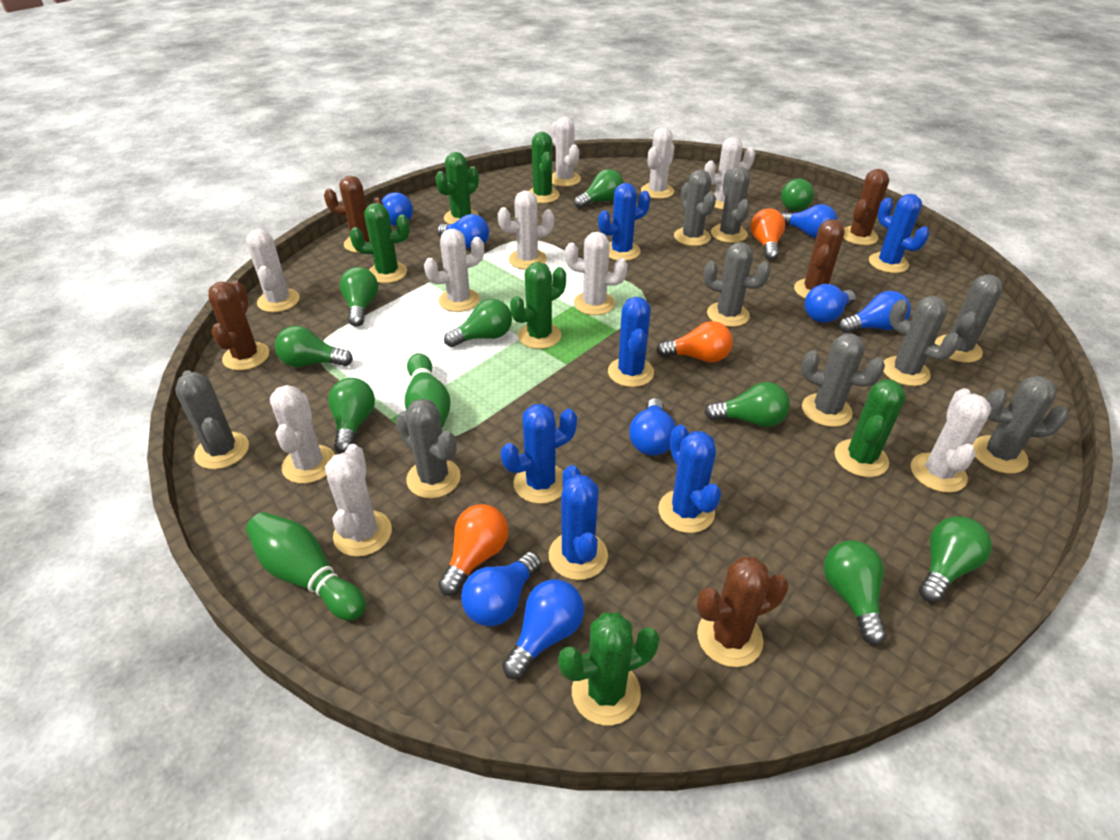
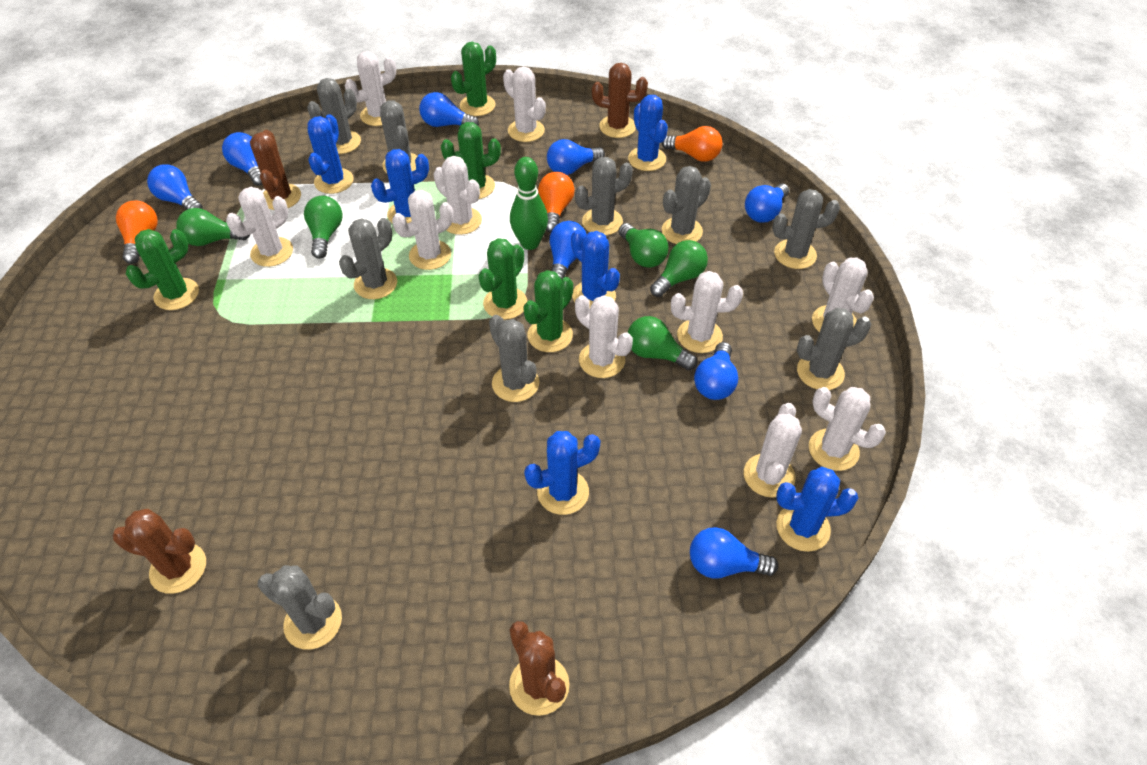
brown cactus: [208,280,269,371] [324,176,383,253] [697,557,788,667] [794,219,845,299] [843,169,889,245] = 5 -> [113,509,206,594] [250,130,301,210] [509,621,569,716] [592,63,648,138] = 4
green bowling pin: [246,512,366,621] [405,353,450,428] = 2 -> [510,157,548,250] = 1
green cactus: [350,203,409,283] [435,152,479,224] [510,262,566,349] [529,132,560,203] [558,613,660,725] [834,379,905,477] = 6 -> [126,229,199,310] [441,122,501,199] [451,42,496,116] [478,238,527,320] [523,270,573,352] = 5
green light bulb: [275,326,353,367] [328,378,375,453] [339,267,378,327] [444,299,512,347] [574,169,624,209] [704,382,790,427] [781,179,814,211] [824,541,887,645] [919,516,992,602] = 9 -> [176,208,251,246] [304,196,343,259] [619,223,668,268] [628,316,697,370] [650,240,708,297] = 5

